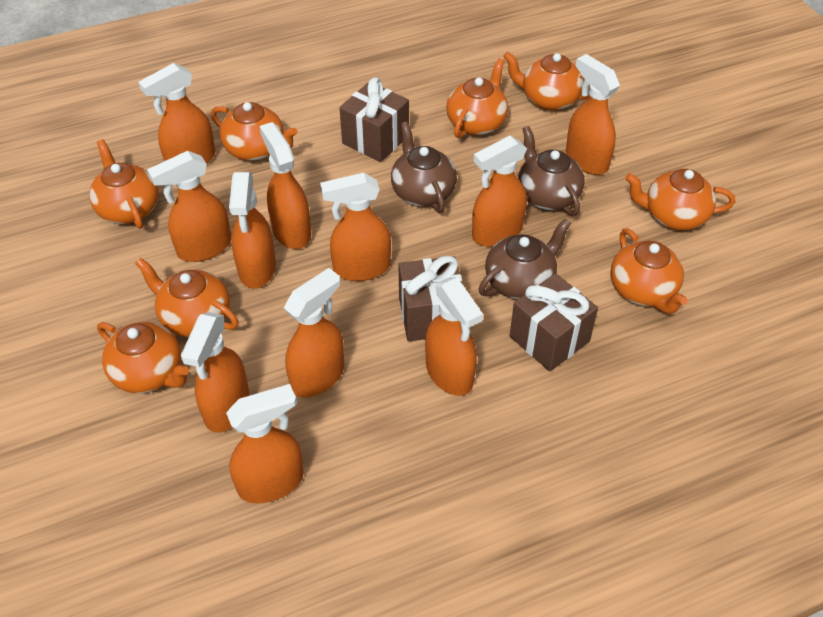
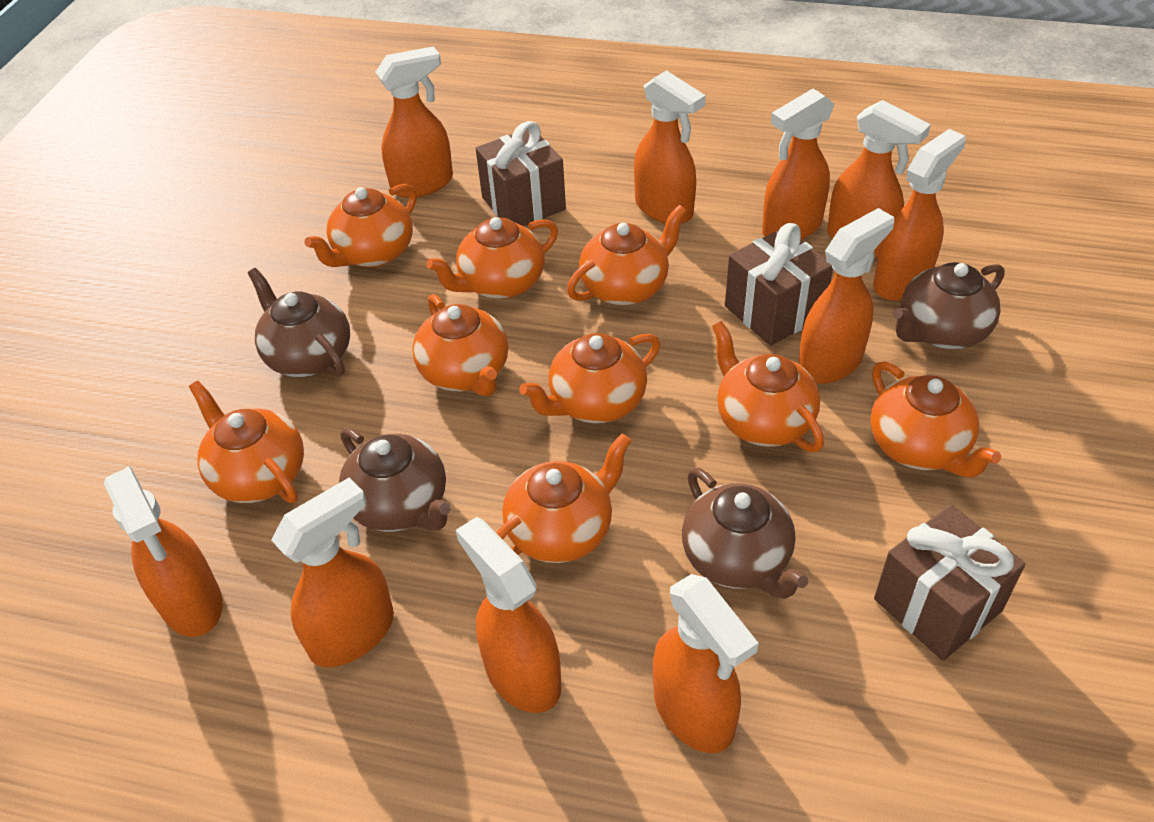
brown teapot: [391,122,457,213] [479,218,571,299] [518,126,584,216] = 3 -> [248,268,350,377] [339,428,451,532] [682,468,808,599] [893,262,1005,349] = 4
orange spray bottle: [138,63,215,164] [147,151,231,262] [181,312,249,433] [226,384,304,503] [229,172,276,289] [259,122,311,249] [284,268,344,397] [320,173,391,281] [425,277,483,396] [472,136,527,247] [566,54,620,175] = 11 -> [104,466,223,637] [271,477,394,667] [376,46,453,198] [456,517,561,713] [634,70,706,224] [653,574,758,753] [762,89,835,239] [798,208,894,384] [827,100,931,258] [874,129,966,301] = 10
orange teapot: [89,139,158,229] [97,322,189,393] [135,258,238,337] [211,102,298,161] [446,58,508,138] [503,52,590,111] [610,228,688,314] [625,169,735,230] = 8 -> [189,381,304,503] [305,184,417,267] [412,294,508,396] [426,217,558,299] [496,433,632,563] [519,333,660,423] [567,205,687,305] [712,321,824,452] [870,361,1001,478] = 9

